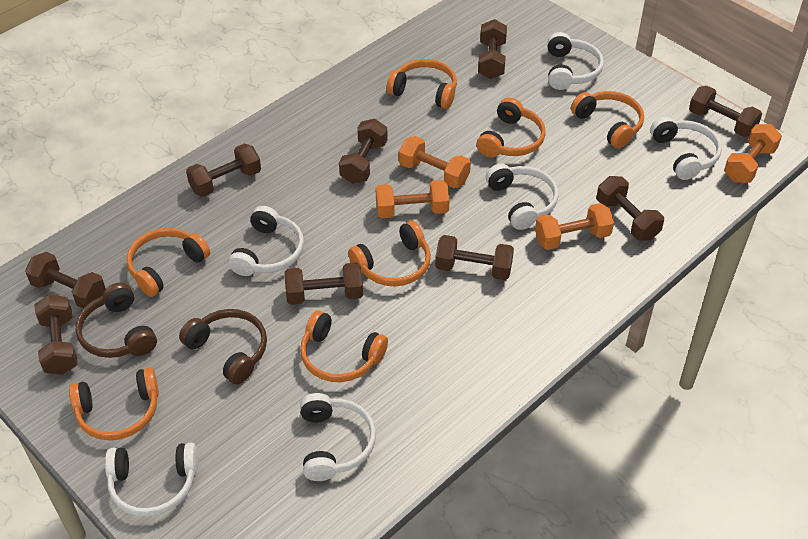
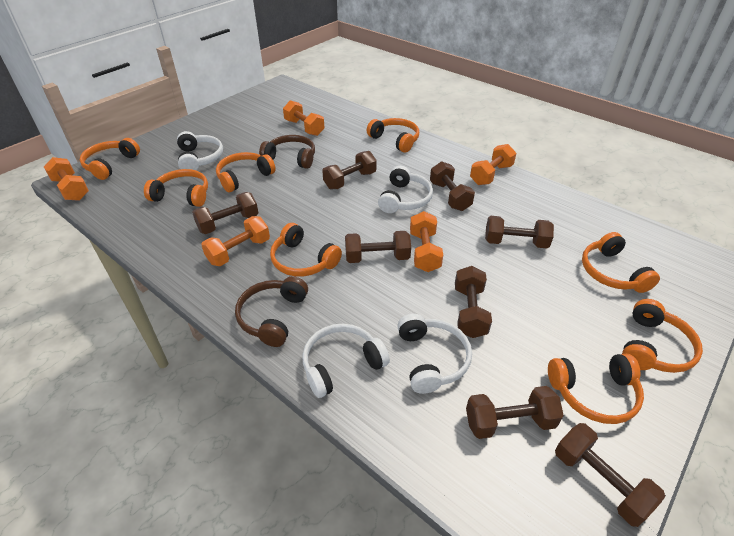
brown dumbbell: [25,252,106,309] [34,294,77,375] [186,144,261,197] [284,263,363,305] [339,119,388,184] [435,235,514,280] [478,19,507,79] [597,176,664,240] [689,86,762,137] = 9 -> [192,192,258,234] [322,151,377,189] [345,231,411,263] [430,161,475,211] [455,266,492,338] [466,386,564,439] [485,216,554,248] [555,423,665,527] = 8
orange dumbbell: [376,180,450,218] [399,136,471,188] [535,203,614,250] [724,124,782,183] = 4 -> [44,157,89,201] [201,216,270,266] [283,100,324,136] [410,211,443,272] [470,144,517,185] = 5
orange headphones: [69,368,159,440] [127,228,210,297] [300,310,388,382] [348,221,431,286] [387,59,457,109] [477,98,546,158] [571,91,644,149] = 7 -> [80,138,140,180] [144,169,208,207] [216,152,276,192] [270,223,342,277] [367,118,419,152] [548,354,644,424] [582,232,660,293] [622,299,703,373] = 8
white headphones: [105,443,198,517] [228,206,304,276] [300,393,376,481] [486,164,559,230] [547,32,604,90] [650,117,722,180] = 6 -> [177,131,223,170] [302,324,390,398] [378,166,433,213] [397,314,472,394] = 4

